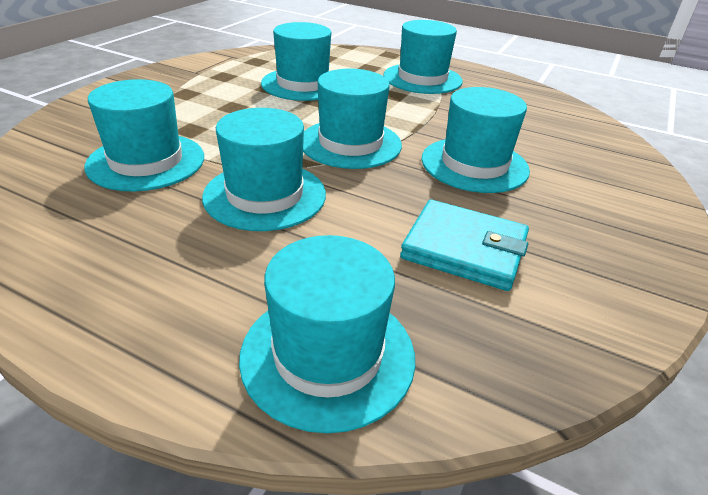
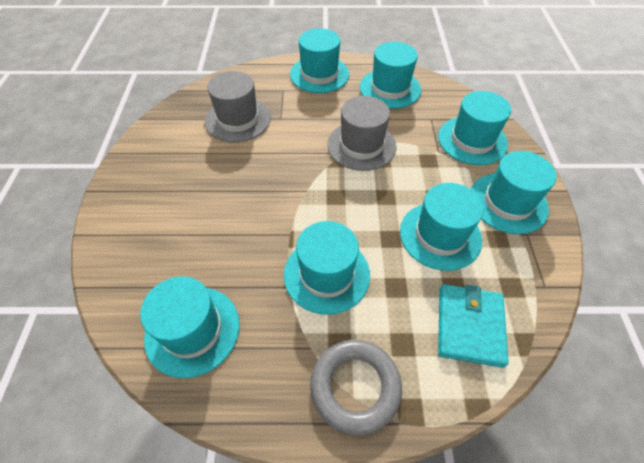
grey hat: none = 0 -> [205,71,271,142] [327,96,397,171] = 2
grey ring: none = 0 -> [310,339,402,436] = 1

